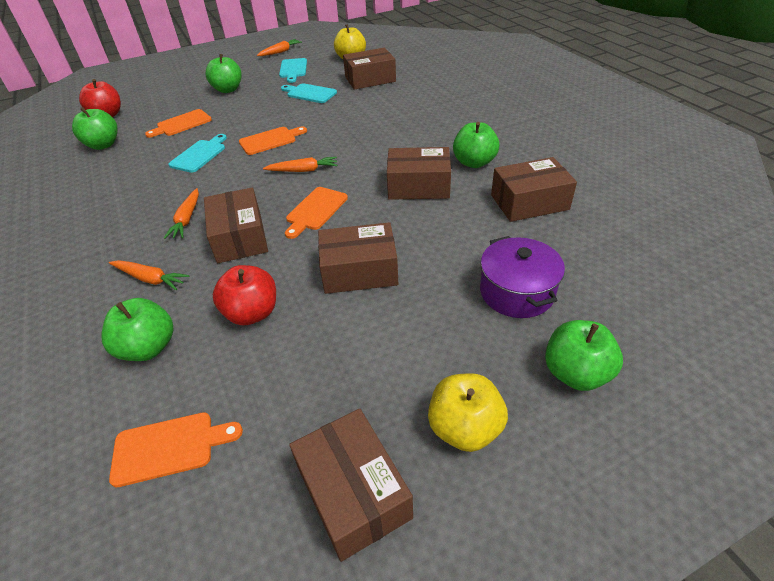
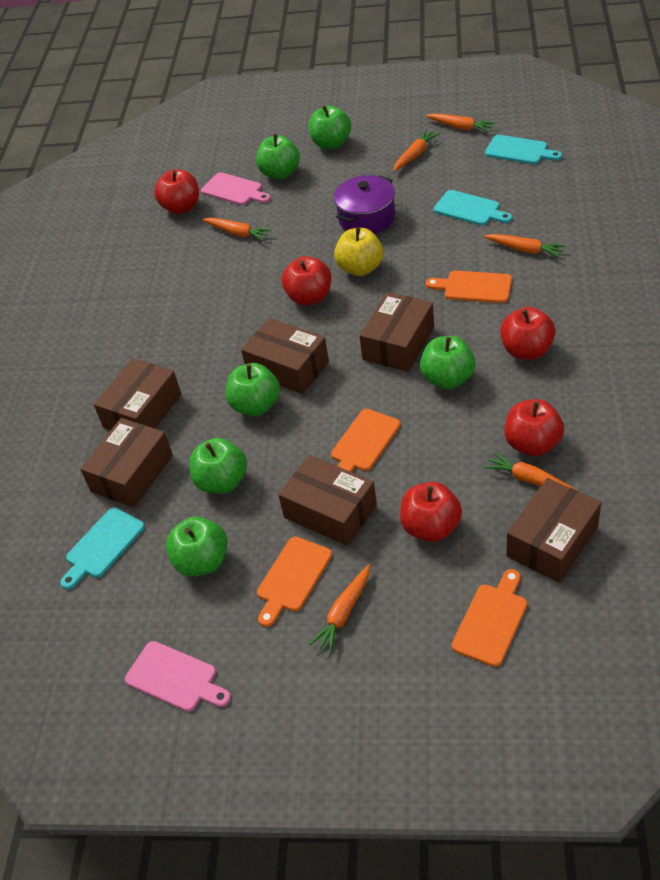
green apple: [72,107,118,150] [102,298,174,361] [206,54,242,93] [453,122,499,168] [545,320,623,391] = 5 -> [166,516,228,576] [189,438,247,494] [226,363,280,416] [256,134,300,180] [308,105,351,149] [420,336,475,389] = 6
orange carrot: [109,260,189,290] [164,188,199,239] [257,39,302,56] [263,157,337,172] = 4 -> [202,218,272,241] [309,564,370,654] [393,130,440,171] [426,113,495,132] [484,234,566,258] [484,452,579,492] = 6
pink cutting board: none = 0 -> [125,641,231,712] [201,172,271,205] = 2
red apple: [79,79,121,117] [213,265,276,325] = 2 -> [154,170,199,214] [282,256,331,305] [400,482,462,542] [500,307,556,360] [504,399,564,456] = 5
yellow apple: [334,24,366,59] [428,373,508,452] = 2 -> [334,227,383,276] = 1

